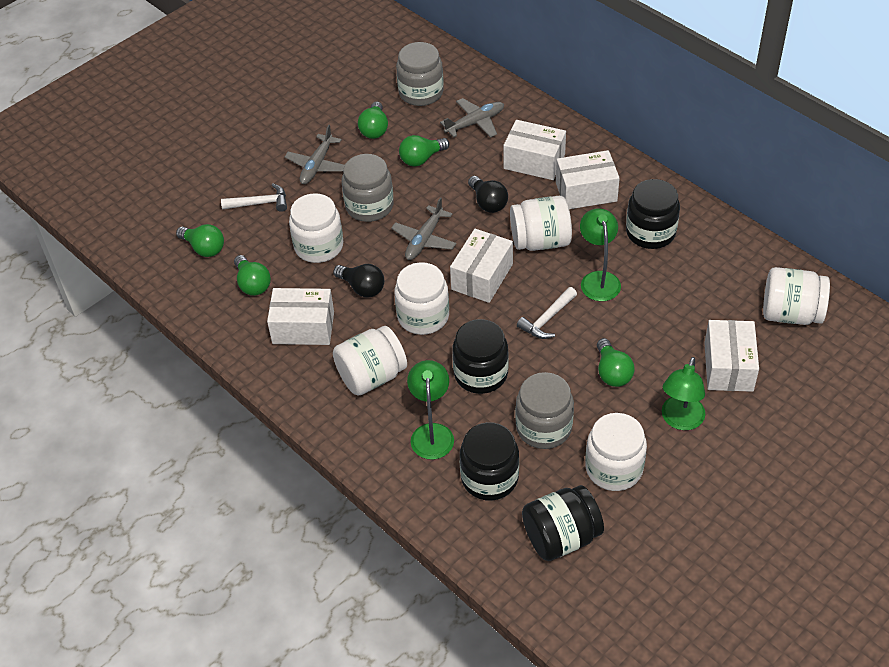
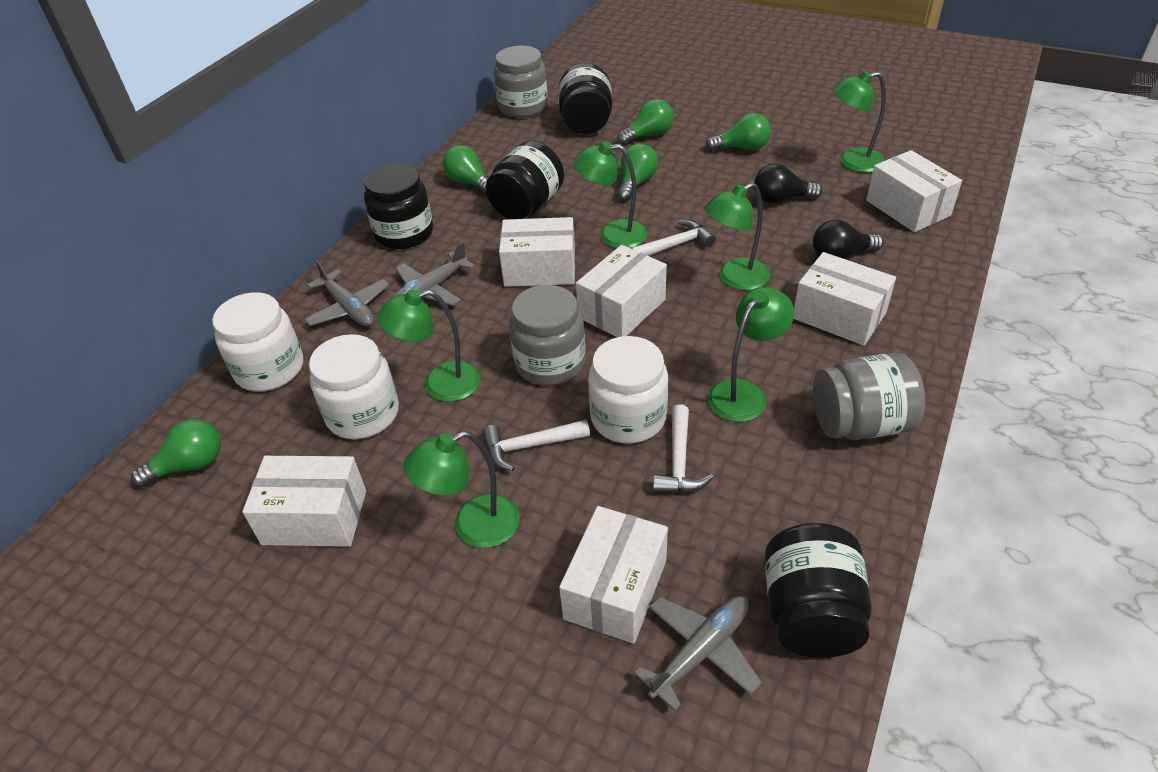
green lamp: [407,360,454,459] [580,208,621,301] [662,357,705,430] = 3 -> [377,289,481,402] [403,431,520,548] [573,141,647,248] [704,183,770,290] [708,287,794,422] [832,71,886,173] = 6
white box: [267,288,334,345] [450,229,513,303] [503,120,566,180] [556,150,620,209] [704,320,759,392] = 5 -> [242,456,366,547] [499,217,575,287] [559,506,668,644] [576,245,667,337] [793,252,896,346] [866,150,962,232] = 6
white hammer: [221,184,287,212] [517,287,577,339] = 2 -> [483,419,590,471] [631,220,715,256] [653,404,714,493] = 3
white jar: [289,193,343,263] [333,326,407,396] [395,262,449,335] [510,196,572,251] [585,413,647,491] [763,267,830,325] = 6 -> [212,292,303,391] [309,334,399,439] [588,336,668,444] = 3

